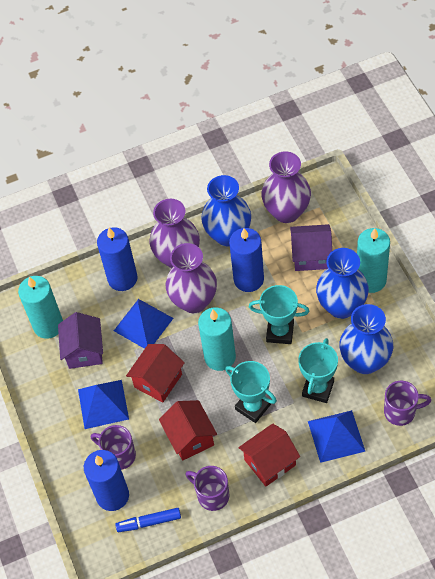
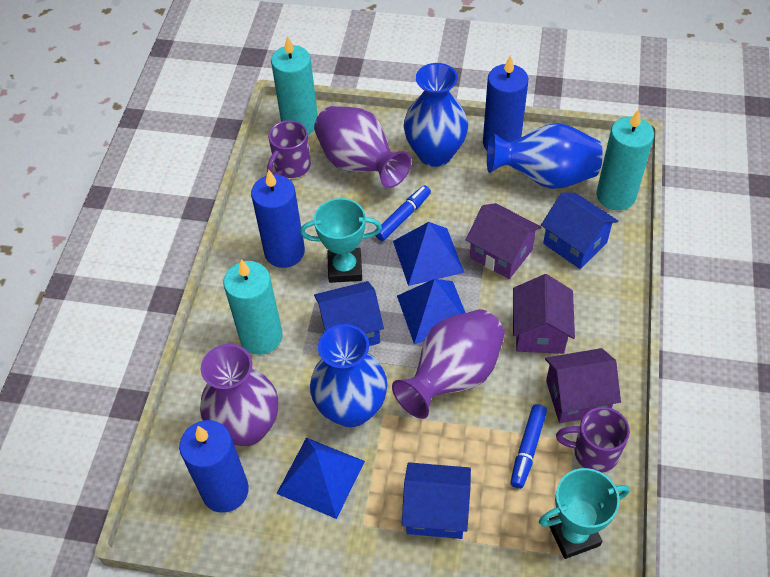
blue house: none = 0 -> [314,281,384,346] [402,462,471,539] [541,192,618,269] = 3
blue marker: [115,508,181,532] = 1 -> [376,185,431,241] [510,404,547,489] = 2
purple house: [58,312,103,369] [290,224,332,271] = 2 -> [466,203,541,279] [513,274,575,354] [545,348,621,423] = 3
purple mug: [91,425,136,470] [185,466,229,511] [384,381,431,426] = 3 -> [267,120,311,178] [556,407,630,472] = 2
red house: [126,344,185,403] [159,400,217,461] [238,423,300,486] = 3 -> none = 0
turquoise trophy: [225,361,277,423] [249,285,309,344] [298,338,338,403] = 3 -> [300,198,382,283] [539,468,630,559] = 2

